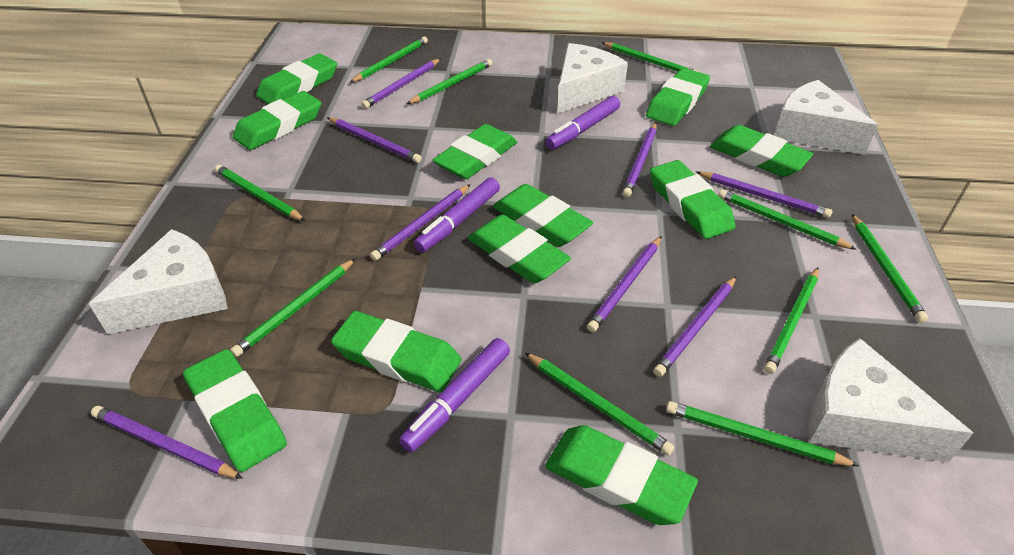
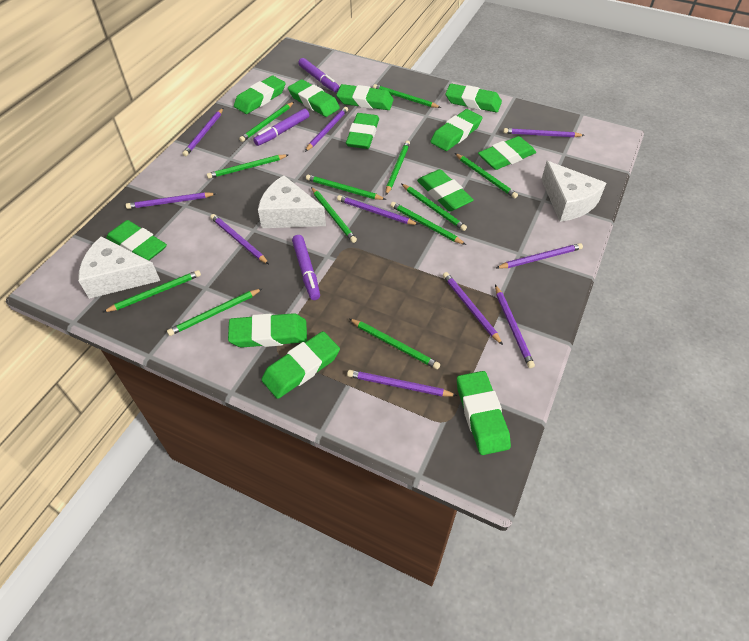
green eraser: [183,349,287,472] [233,91,321,150] [256,54,337,104] [331,311,461,392] [432,124,517,179] [468,214,571,283] [493,184,593,247] [545,425,698,525] [646,68,710,126] [650,160,735,239] [710,125,813,177] = 11 -> [106,220,167,261] [228,313,307,348] [234,76,285,114] [261,331,340,399] [288,79,340,117] [336,84,394,110] [346,113,379,149] [417,169,474,211] [430,109,483,151] [445,84,502,113] [457,371,511,455] [478,136,536,170] = 12
green pencil: [215,165,305,221] [230,258,356,357] [350,37,428,83] [407,59,492,104] [525,353,674,456] [602,42,698,72] [666,401,860,466] [718,189,857,250] [764,267,819,374] [852,214,928,323] = 10 -> [104,270,201,312] [167,289,262,336] [207,155,288,179] [239,102,294,142] [306,175,386,200] [311,187,357,243] [349,319,440,369] [373,84,441,108] [385,141,410,195] [390,202,466,245] [402,184,467,231] [455,153,518,198] = 12
purple pencil: [91,406,243,479] [328,117,422,163] [361,59,440,109] [370,184,471,261] [587,236,662,332] [622,123,657,197] [653,276,736,377] [696,171,832,218] = 8 -> [126,192,217,209] [182,108,223,156] [210,214,269,264] [305,107,348,152] [337,195,419,225] [347,370,457,396] [443,272,503,345] [495,285,535,368] [496,243,583,269] [503,128,585,137] = 10
white cheese: [89,229,228,334] [557,43,628,114] [774,80,878,155] [809,338,973,462] = 4 -> [78,236,160,299] [258,175,326,228] [541,161,606,222] = 3

